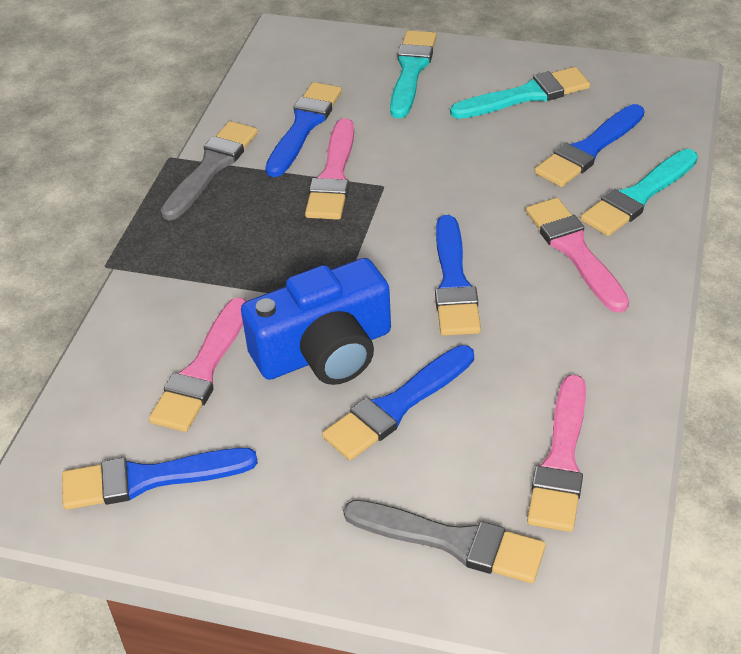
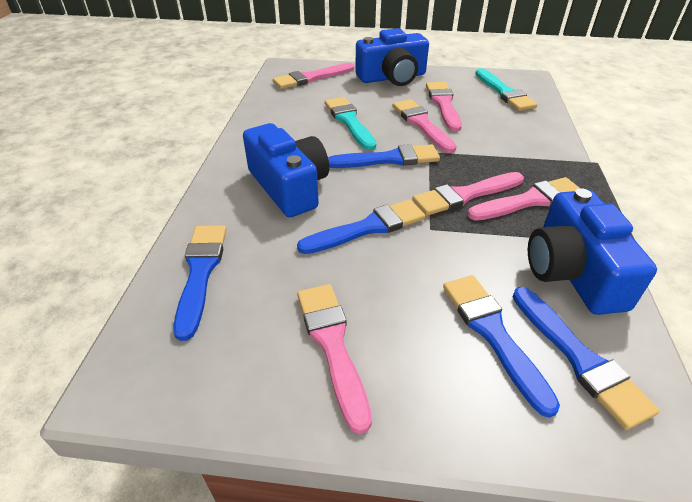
blue camera: [241,258,391,385] = 1 -> [243,123,329,217] [355,28,429,86] [528,188,657,315] = 3
grey brush: [160,121,258,220] [343,500,546,583] = 2 -> none = 0
pink brush: [149,297,246,432] [305,118,354,220] [526,198,629,313] [527,375,586,532] = 4 -> [273,63,354,89] [297,284,372,434] [393,99,457,153] [413,172,524,216] [426,82,462,132] [468,177,580,221] = 6
turquoise brush: [390,30,436,118] [450,67,590,119] [581,149,698,236] = 3 -> [325,97,376,150] [475,68,538,111] = 2

